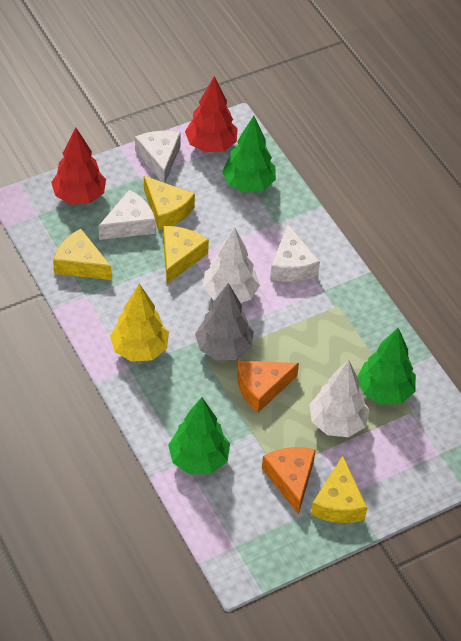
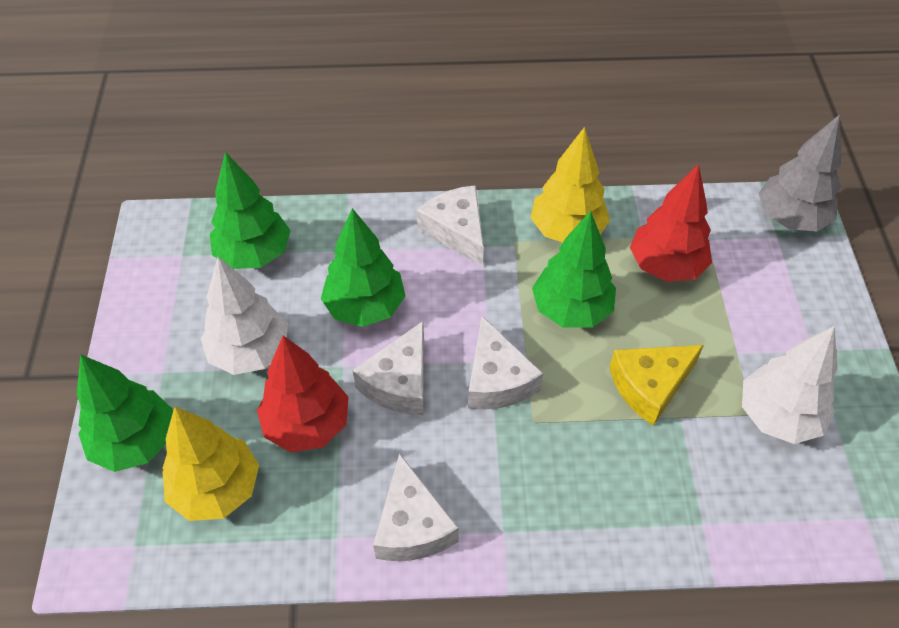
green tree: [168,397,230,474] [222,116,276,193] [357,328,416,405] = 3 -> [77,355,173,472] [210,152,291,269] [321,208,405,327] [532,211,616,328] = 4
orange cheese: [237,361,299,413] [262,447,316,515] = 2 -> none = 0
white cheese: [98,190,155,240] [135,131,181,183] [270,224,320,282] = 3 -> [352,321,424,415] [373,453,459,561] [417,185,484,266] [468,316,543,410] = 4
yellow cheese: [53,229,112,280] [144,176,195,231] [163,226,209,284] [311,456,367,523] = 4 -> [609,345,704,426] = 1
yellow tree: [110,284,169,362] = 1 -> [162,407,259,521] [531,127,610,242] = 2

